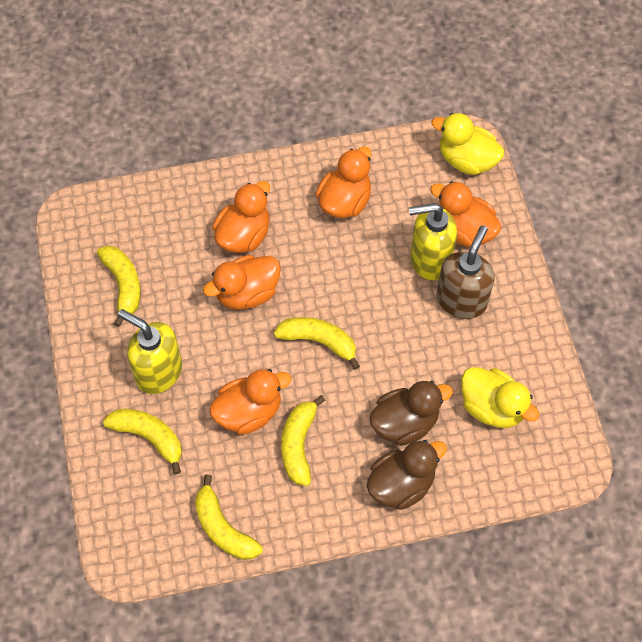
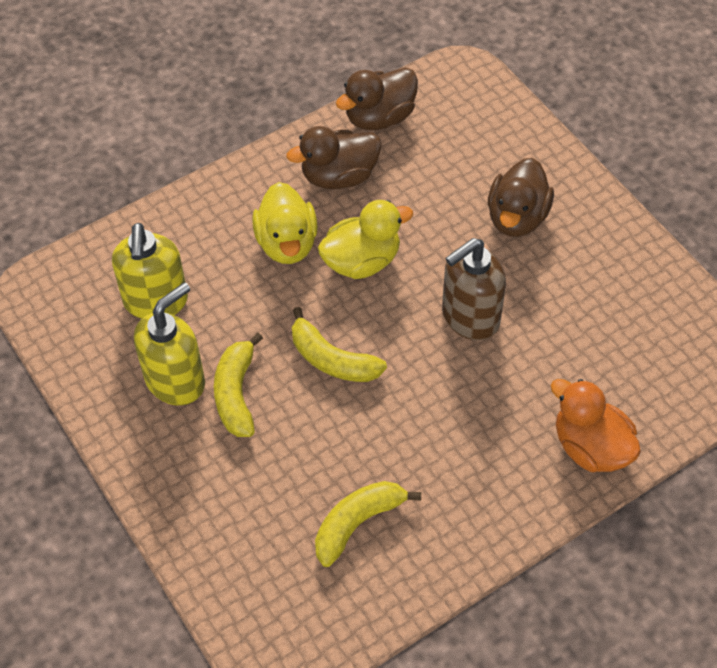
brown duck: [367,440,447,510] [369,381,453,446] = 2 -> [286,126,381,189] [336,68,418,130] [488,158,554,237] = 3
orange duck: [203,255,281,310] [209,369,291,435] [212,181,270,253] [316,147,372,218] [430,181,501,247] = 5 -> [551,379,641,472] = 1
yellow banana: [97,246,141,327] [103,409,182,474] [195,475,263,560] [274,317,360,370] [281,395,326,486] = 5 -> [214,333,263,437] [292,307,387,382] [315,481,421,567] = 3

